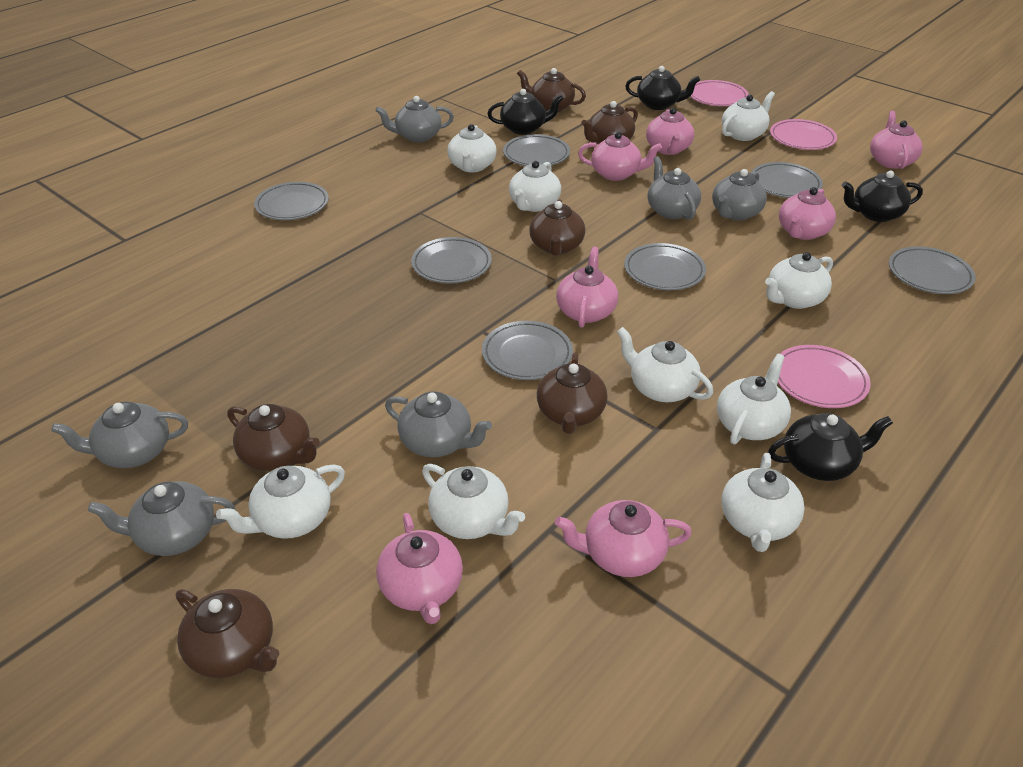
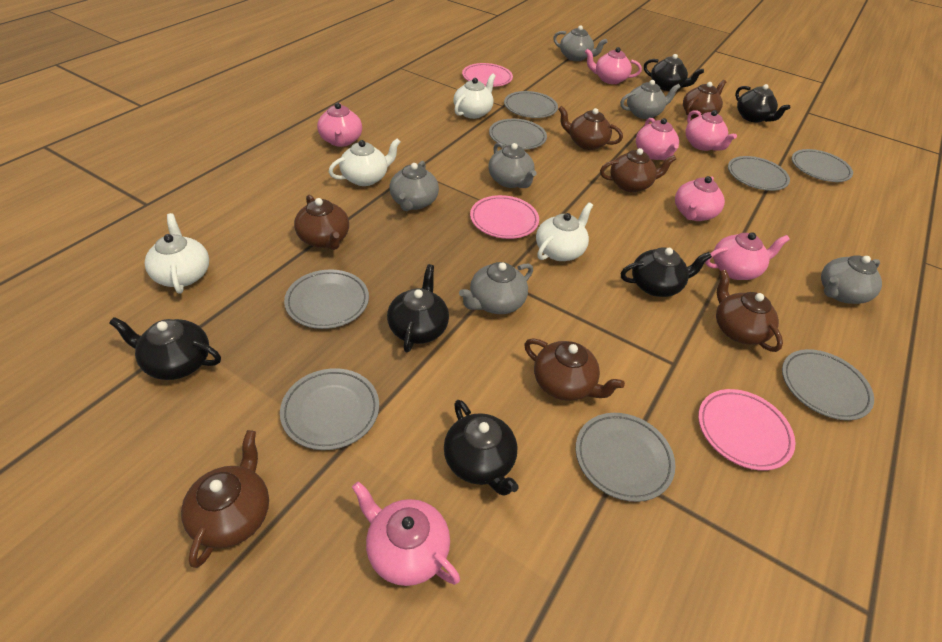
black teapot: [487,89,564,135] [625,66,700,110] [768,413,893,481] [842,171,923,222] = 4 -> [109,317,221,380] [387,264,449,352] [444,400,519,495] [621,247,712,297] [644,54,704,91] [735,84,790,123] = 6
brown teapot: [176,589,279,678] [228,404,320,471] [517,68,586,112] [529,199,586,256] [537,353,607,434] [581,101,638,144] = 6 -> [181,430,269,568] [294,194,349,250] [524,338,625,401] [558,106,623,150] [600,148,676,192] [683,80,726,119] [716,270,783,352] = 7
grey plate: [254,182,329,220] [411,237,492,283] [482,321,573,380] [503,134,570,166] [624,243,706,290] [751,162,823,198] [889,246,976,294] = 7 -> [280,368,379,450] [284,270,369,329] [489,119,547,150] [504,91,558,118] [576,413,676,502] [728,156,790,191] [782,349,874,420] [792,149,853,182] = 8
white teapot: [216,465,345,539] [422,464,525,539] [447,124,496,172] [509,161,561,212] [617,327,713,402] [717,354,791,445] [721,453,805,552] [722,91,775,141] [765,252,833,309] = 9 -> [145,213,209,294] [329,138,400,186] [453,74,496,119] [536,202,593,261] = 4

